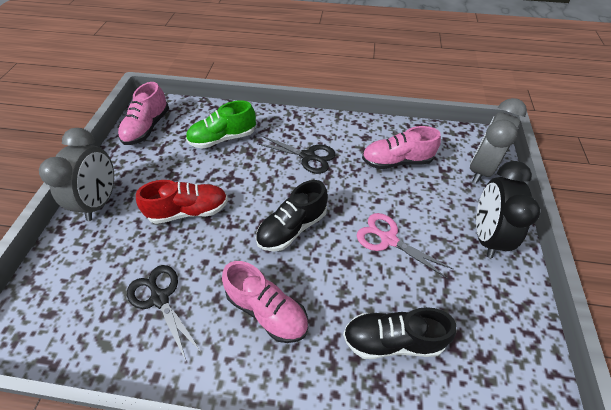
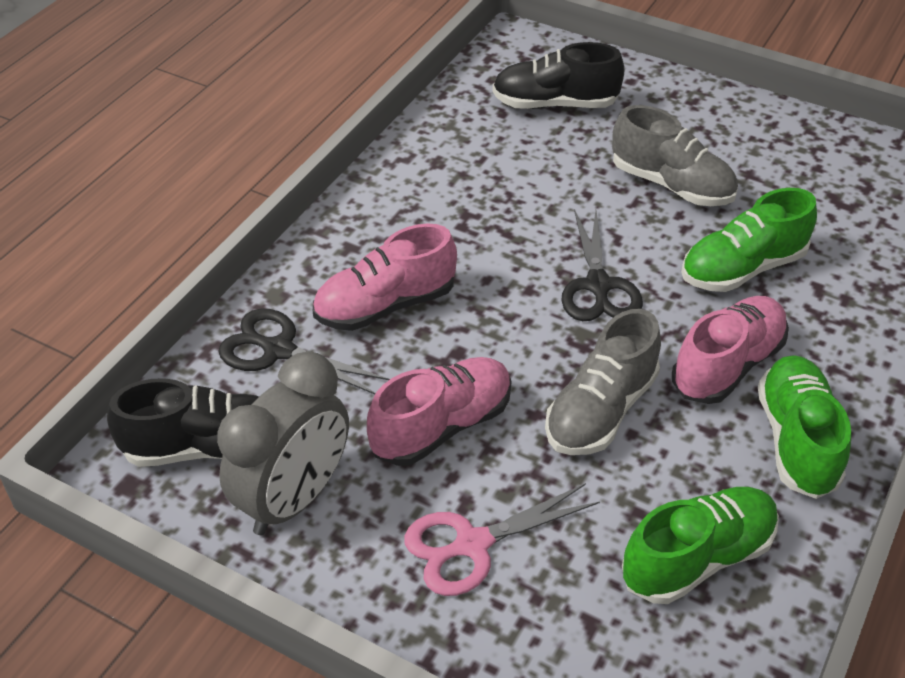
black clock: [476,161,541,258] = 1 -> none = 0
green shoe: [186,100,256,149] = 1 -> [622,487,779,604] [681,188,817,292] [758,355,851,499] = 3
grey clock: [39,128,114,221] [470,98,527,183] = 2 -> [217,352,349,535] = 1
grey shoe: none = 0 -> [545,309,661,455] [612,105,738,206] = 2
red shoe: [136,180,228,224] = 1 -> none = 0

